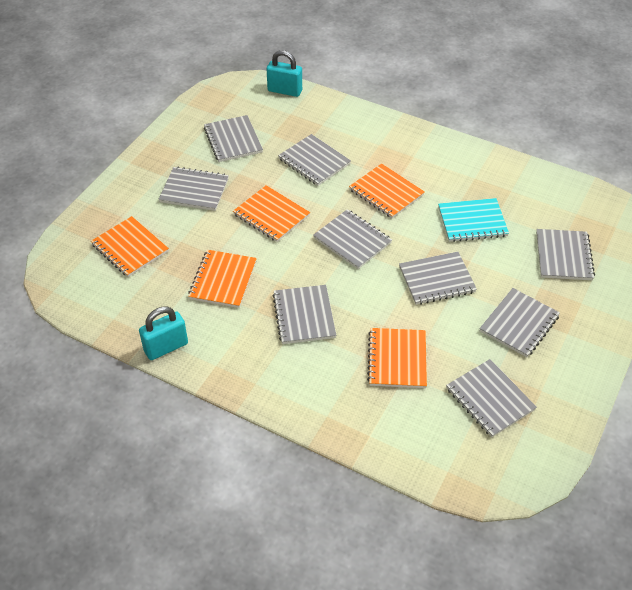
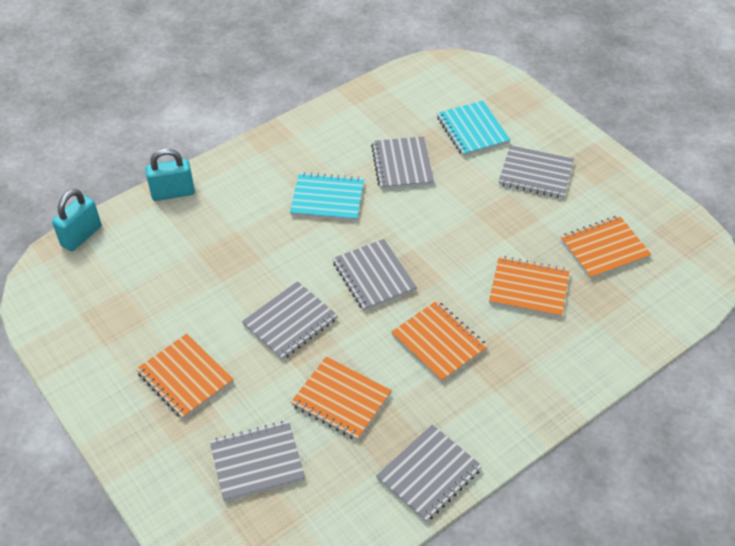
grey notebook: [159,166,229,211] [204,115,263,162] [273,285,336,344] [278,134,351,186] [313,209,392,269] [399,252,477,305] [446,359,537,437] [479,288,560,357] [536,229,595,280] = 9 -> [210,421,305,502] [242,281,338,360] [333,239,417,311] [371,137,434,189] [376,424,482,522] [499,145,574,198] = 6
turquoise notebook: [438,198,509,242] = 1 -> [290,172,364,221] [437,101,510,156] = 2

